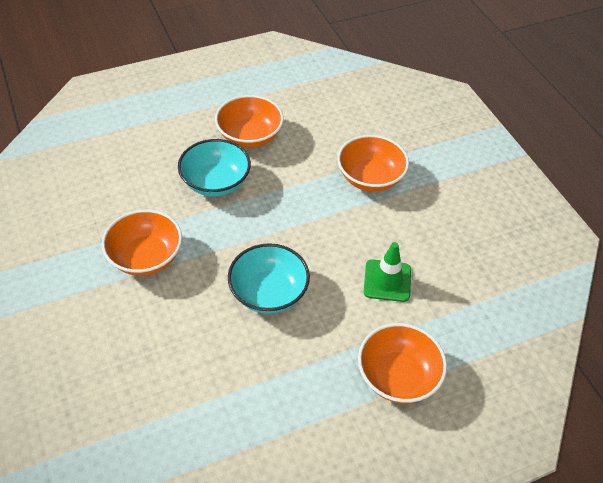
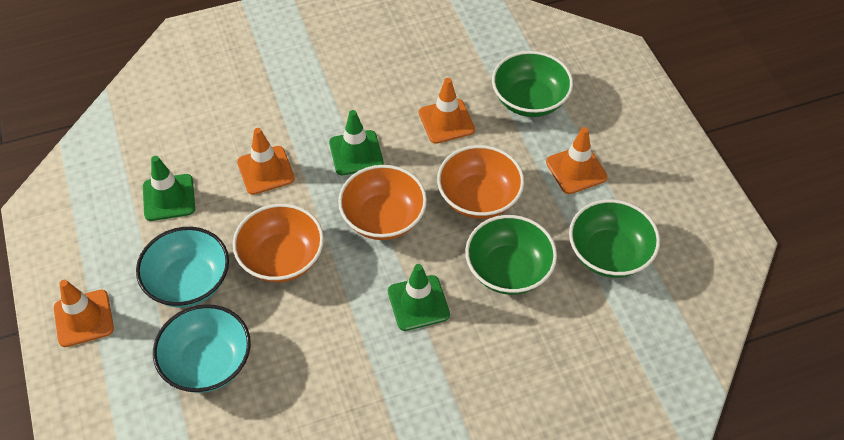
green bowl: none = 0 -> [465,215,557,295] [492,51,573,117] [569,199,660,278] = 3
green traffic cone: [364,242,411,302] = 1 -> [143,156,195,221] [329,110,384,175] [388,264,450,331] = 3
orange bowl: [102,210,182,276] [215,95,284,148] [337,135,409,192] [358,323,447,403] = 4 -> [233,204,324,282] [338,165,427,240] [437,145,524,219] = 3
orange traffic cone: none = 0 -> [54,280,114,347] [237,128,295,195] [419,78,475,144] [546,127,607,194] = 4

